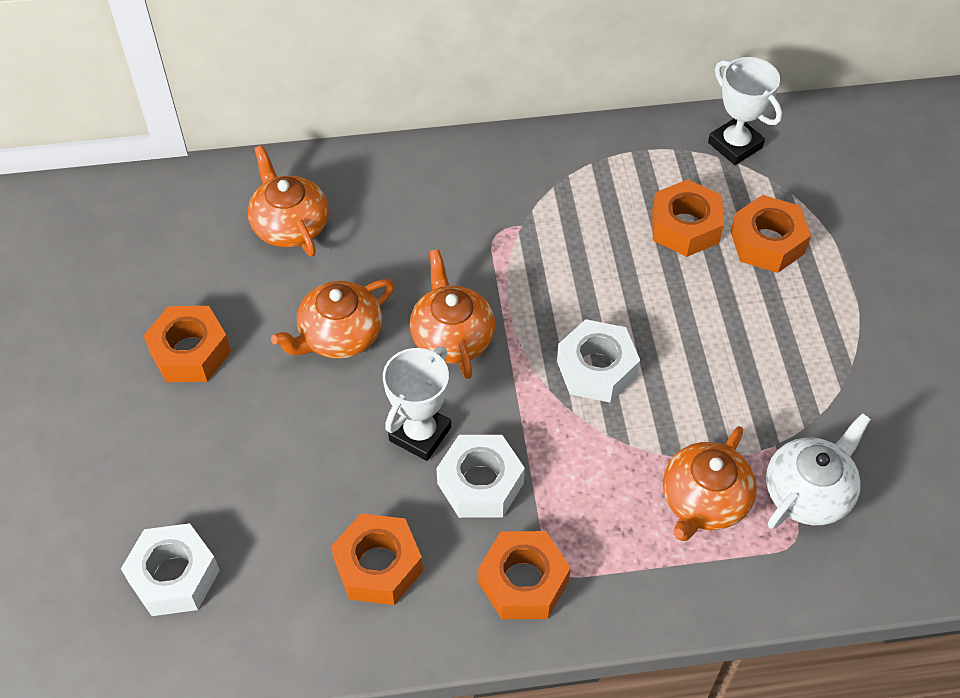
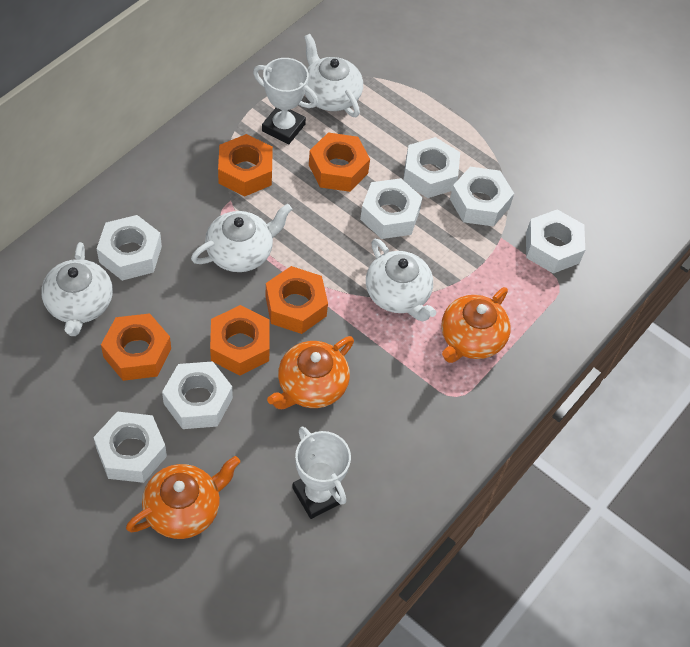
orange teapot: [248,145,329,256] [271,279,394,359] [410,249,495,379] [663,426,757,541] = 4 -> [126,456,240,539] [267,336,354,409] [441,287,511,363] = 3
white nut: [121,523,220,616] [436,435,525,518] [557,319,640,403] = 3 -> [94,412,167,483] [97,215,162,281] [162,361,233,429] [360,178,423,239] [403,137,460,198] [450,167,514,226] [526,209,585,274] = 7
white teapot: [766,413,871,529] = 1 -> [41,242,113,336] [191,204,292,272] [304,34,363,117] [366,238,436,321] = 4

